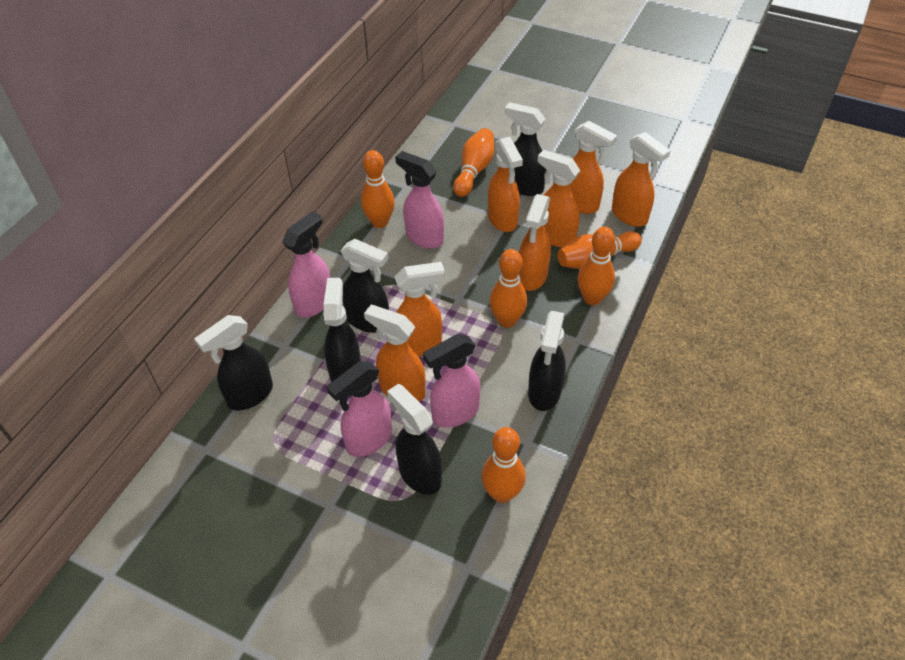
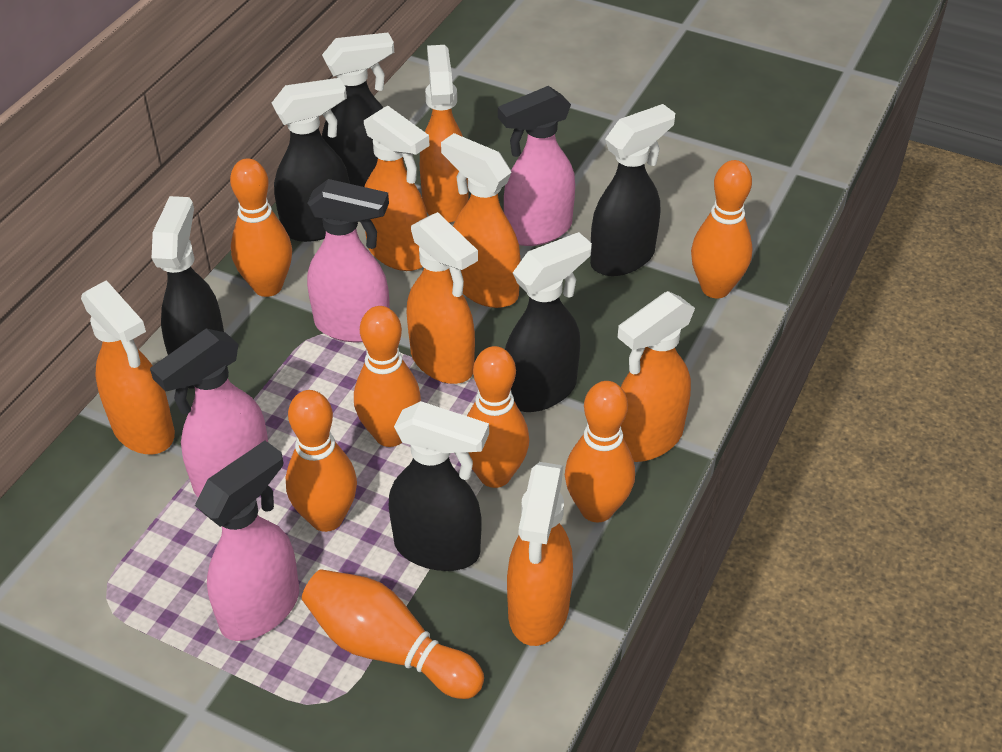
orange bowling pin: [361,150,395,228] [453,128,494,197] [481,427,526,503] [490,249,527,328] [557,231,642,269] [578,227,615,305] = 6 -> [230,158,292,297] [286,390,357,532] [302,569,484,699] [354,306,421,447] [467,346,529,488] [565,381,635,523] [691,160,753,298] = 7

